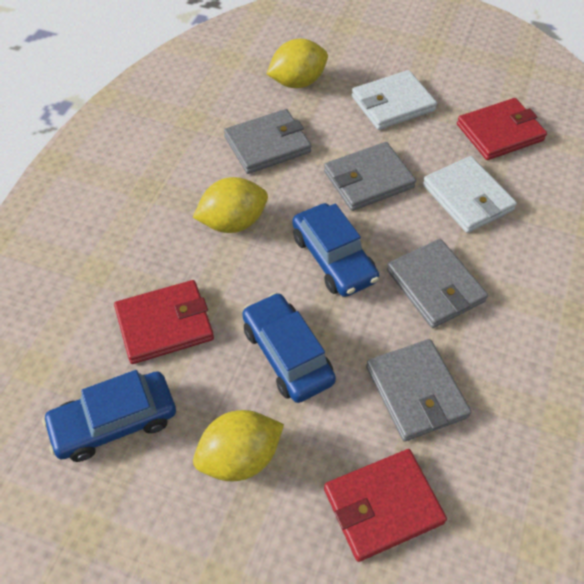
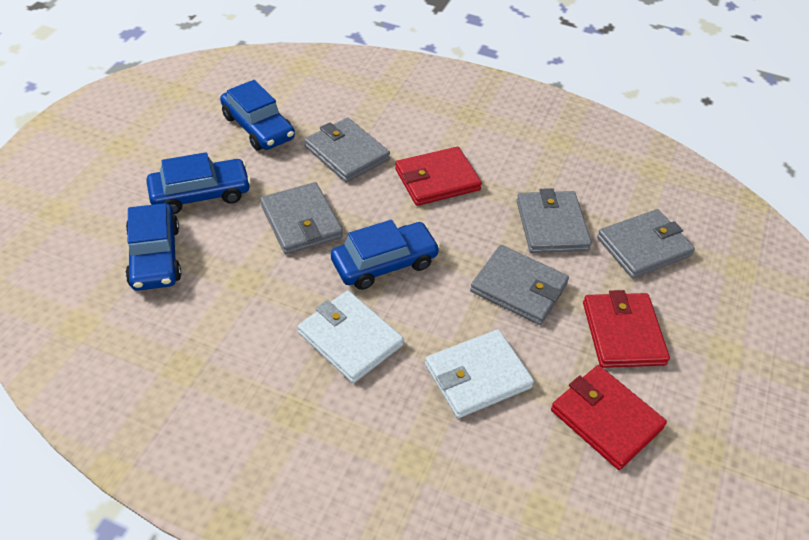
blue car: [42,370,176,462] [242,292,336,403] [292,203,379,297] = 3 -> [125,203,181,291] [147,152,251,214] [220,80,295,150] [331,220,440,290] = 4
grey wallet: [224,109,311,174] [324,142,416,211] [366,339,471,442] [387,239,488,328] = 4 -> [260,182,343,254] [304,118,390,183] [470,245,569,325] [517,188,591,253] [597,209,695,278] = 5
yellow lemon: [193,177,268,233] [193,410,284,481] [267,38,328,88] = 3 -> none = 0

